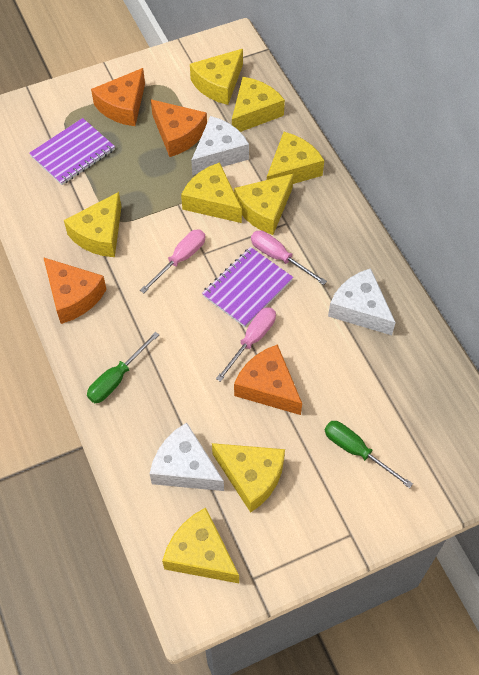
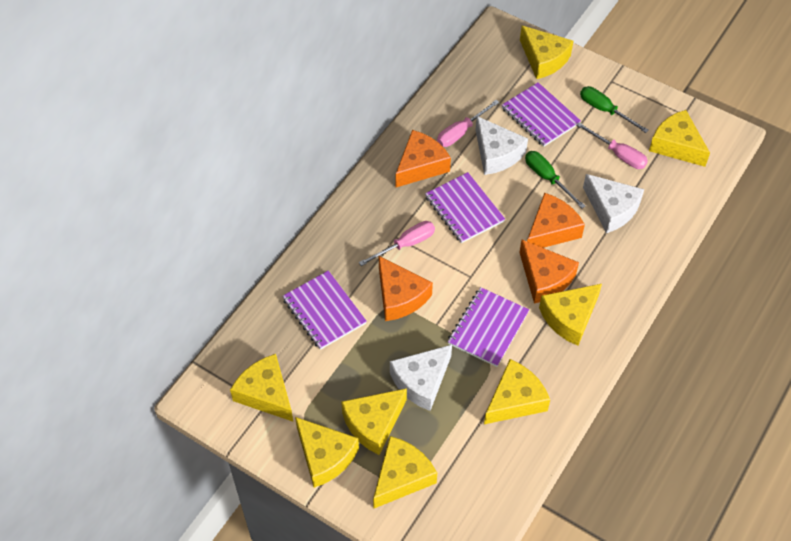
purple notebook: [29,118,115,185] [202,247,293,327] = 2 -> [282,270,367,350] [425,172,505,243] [448,287,529,367] [502,82,581,147] = 4

